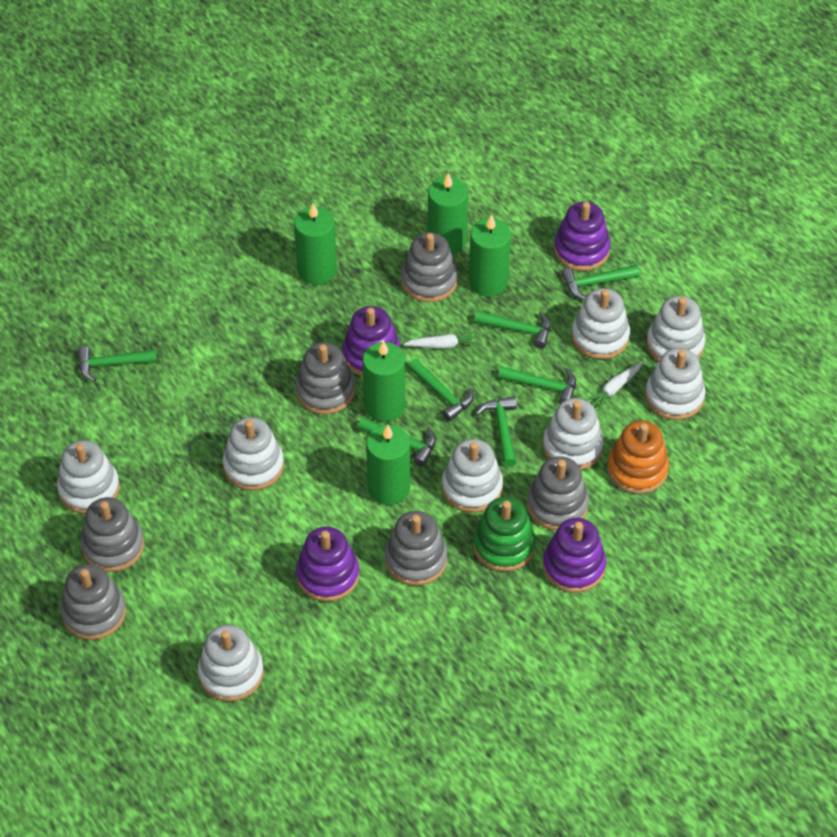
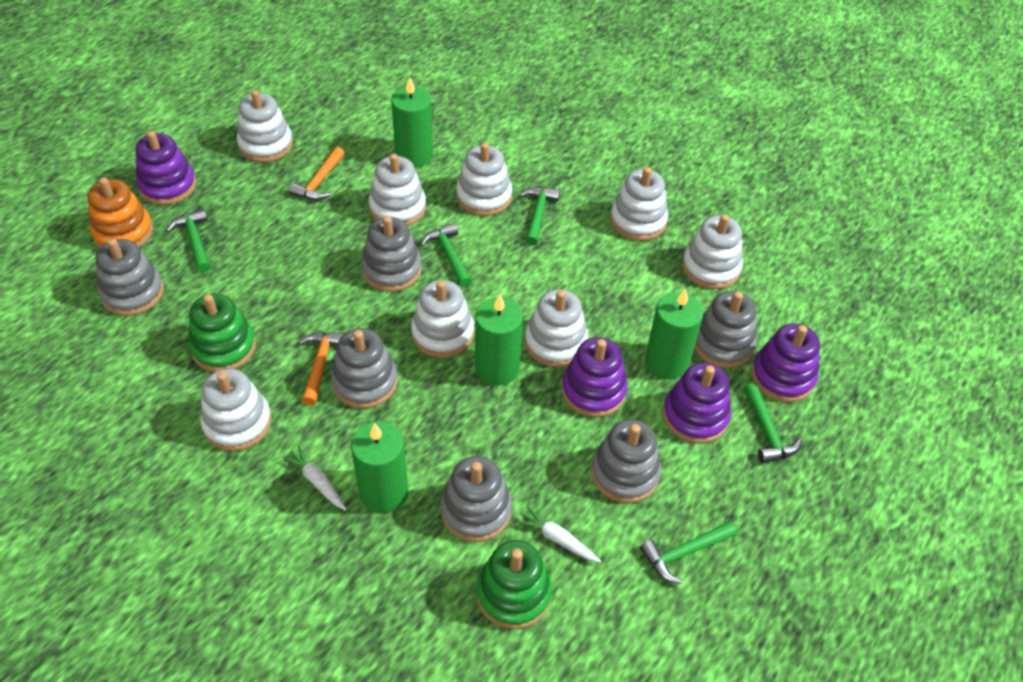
green candle: [294,203,337,285] [362,340,405,422] [366,424,410,505] [428,173,468,254] [469,214,511,297] = 5 -> [351,421,408,513] [391,77,433,167] [475,294,523,386] [645,288,704,379] = 4
green hammer: [78,346,157,382] [358,417,436,467] [408,359,474,421] [474,311,551,349] [475,396,517,467] [498,366,576,404] [561,265,640,300] = 7 -> [166,209,210,273] [420,223,472,287] [519,187,560,246] [640,521,737,584] [744,382,802,463] = 5
green stacking toy: [473,497,536,572] = 1 -> [188,293,256,372] [476,540,552,629] = 2
orange hammer: none = 0 -> [289,147,345,200] [299,332,345,405] = 2

